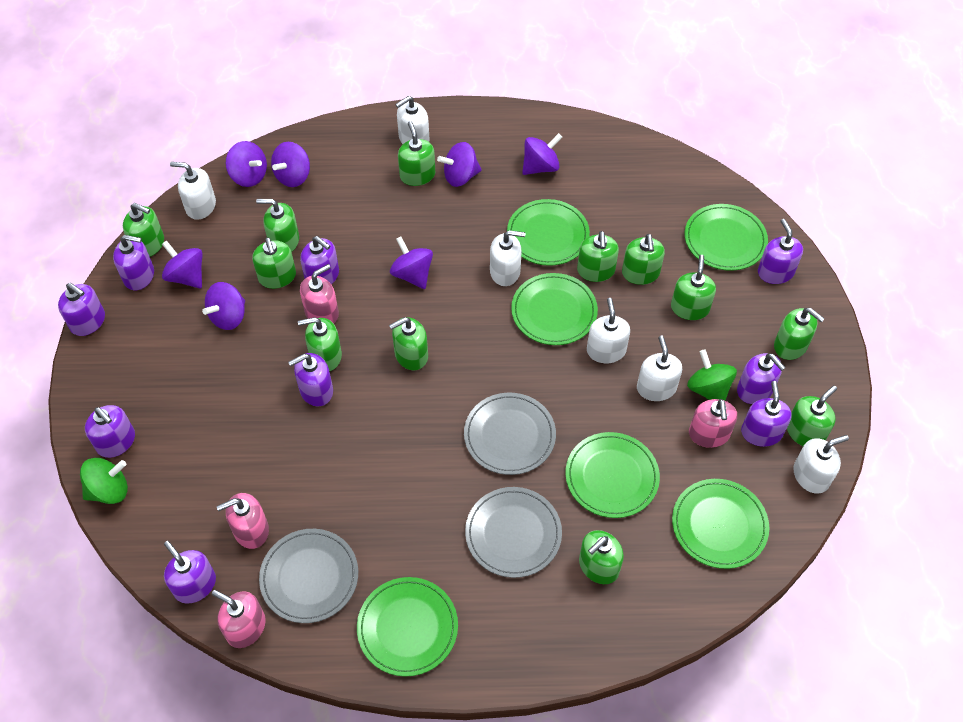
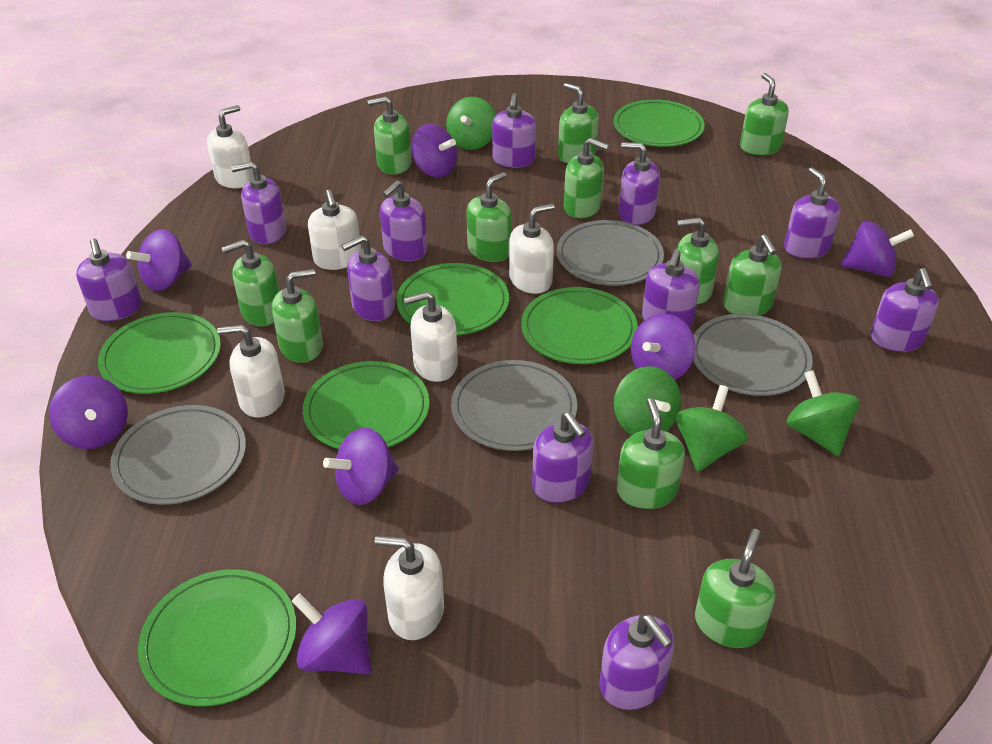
green soap dispenser: [123,203,164,256] [252,238,296,289] [256,199,299,252] [298,317,342,371] [389,317,428,370] [398,121,435,186] [577,231,619,282] [579,530,624,584] [622,234,665,285] [671,255,716,320] [774,308,825,360] [787,385,837,446] = 12 -> [221,240,280,326] [272,269,323,363] [367,96,412,175] [466,172,512,262] [558,83,599,164] [564,138,609,218] [617,398,685,509] [677,217,719,304] [695,529,775,648] [723,234,781,315] [740,73,789,155] = 11
green spinning top: [80,458,128,504] [687,349,737,401] = 2 -> [446,97,496,150] [614,366,681,435] [675,385,748,472] [787,370,860,456] = 4
grey plate: [259,529,358,623] [464,393,556,475] [465,487,562,578] = 3 -> [110,405,246,505] [451,360,577,451] [557,220,664,286] [693,314,813,396] = 4
pink soap dispenser: [212,590,266,648] [216,493,269,549] [300,264,339,324] [689,399,737,448] = 4 -> none = 0
purple soap dispenser: [58,283,105,336] [85,405,135,458] [113,235,154,290] [164,541,216,603] [288,353,333,406] [300,236,339,284] [737,353,786,404] [741,381,792,447] [758,219,803,284] = 9 -> [76,238,142,321] [231,162,286,244] [341,235,395,321] [380,180,428,261] [492,93,536,168] [532,412,594,503] [600,614,674,710] [619,142,660,225] [642,249,700,327] [784,167,840,259] [870,268,939,352] = 11

